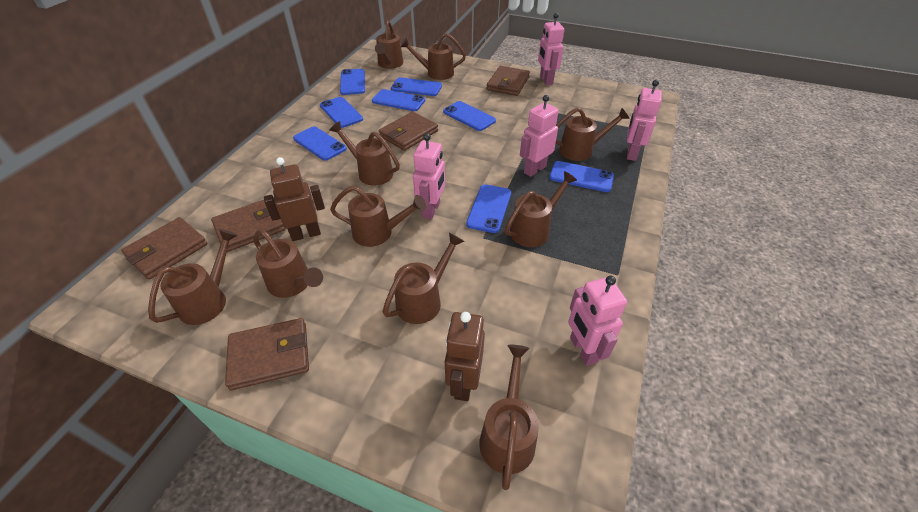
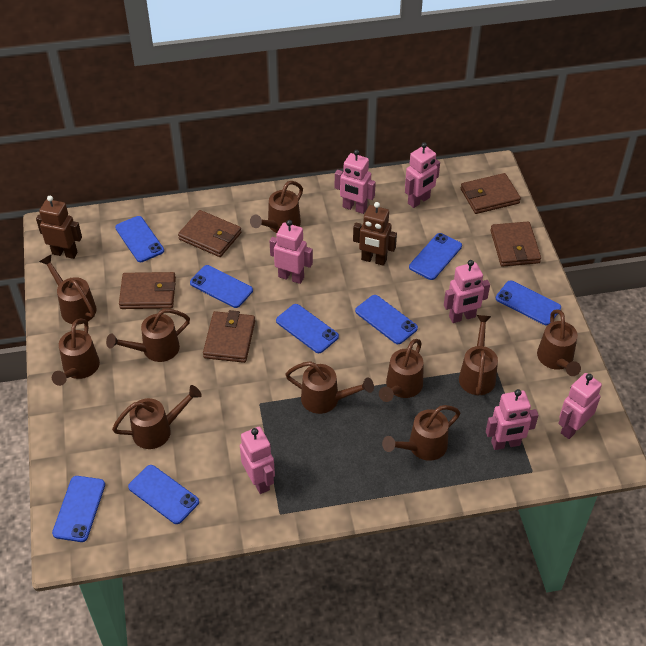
pink robot: [413,133,445,220] [520,95,558,177] [538,13,564,85] [568,275,627,366] [627,80,662,161] = 5 -> [240,427,275,494] [270,220,313,284] [335,150,376,214] [405,142,440,208] [444,260,490,323] [486,389,538,450] [558,373,602,439] = 7

